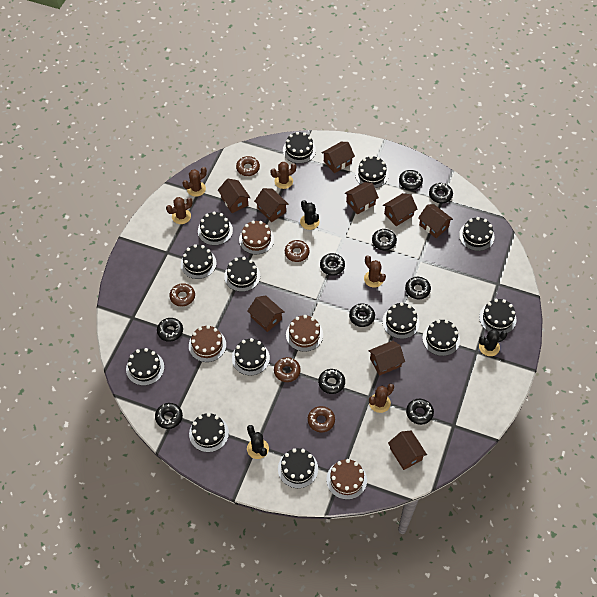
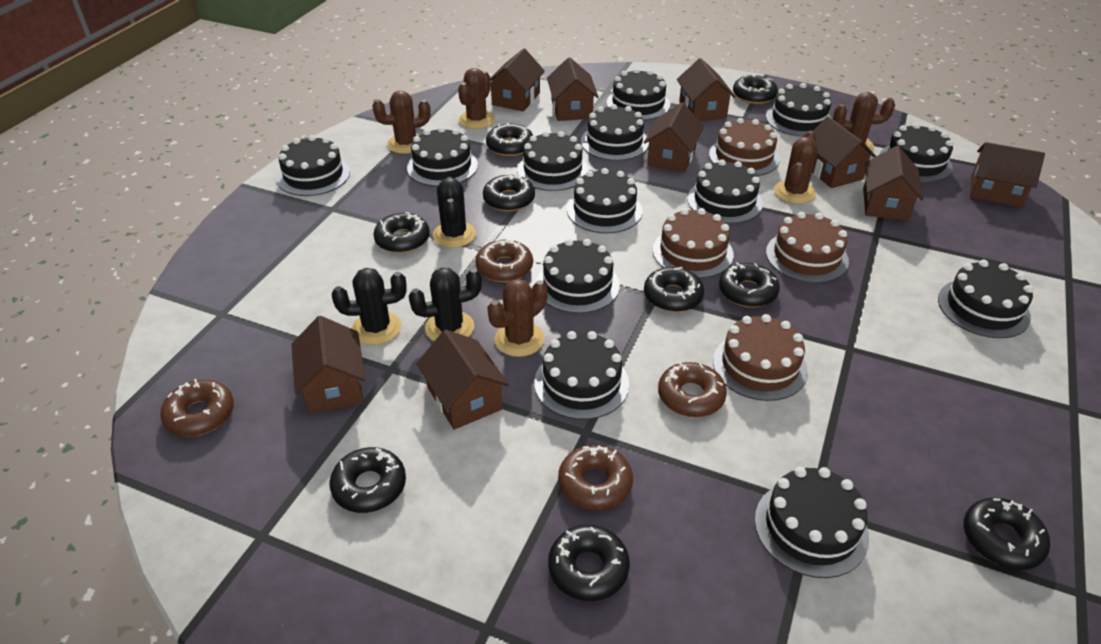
black donut: [155,403,183,429] [157,318,183,342] [318,369,345,394] [320,253,345,276] [349,303,375,327] [372,229,397,250] [399,170,423,190] [405,277,431,299] [406,399,434,425] [429,183,453,203] = 10 -> [330,447,406,513] [373,212,430,253] [483,174,535,212] [486,123,533,156] [548,525,630,601] [644,267,704,312] [719,262,780,308] [733,74,778,104] [963,497,1050,570] = 9
brown donut: [169,283,195,307] [236,156,260,176] [274,357,301,382] [285,240,309,262] [308,406,335,432] = 5 -> [160,379,234,437] [475,239,533,282] [558,445,633,510] [658,362,727,417] = 4

